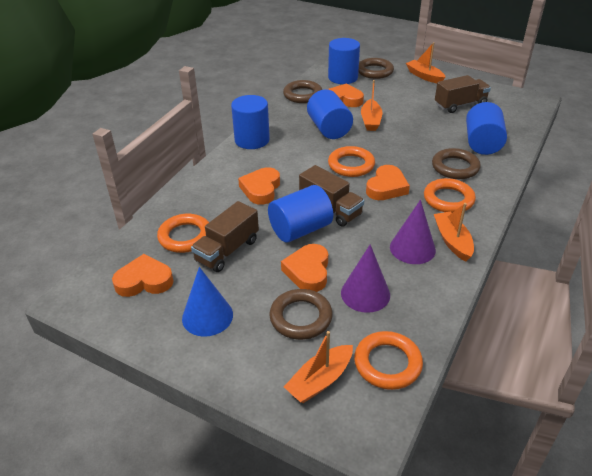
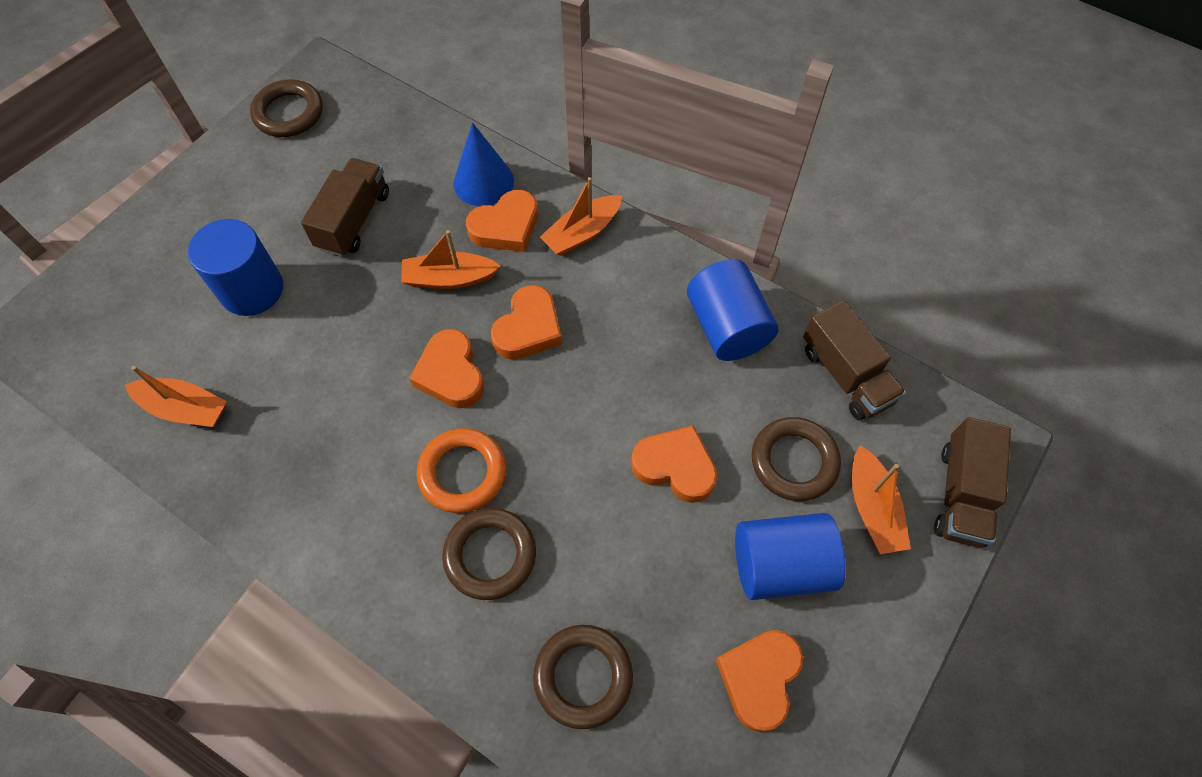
blue cylinder: [231,95,270,149] [268,185,333,243] [307,89,353,139] [328,38,360,84] [466,102,507,155] = 5 -> [188,219,283,316] [687,259,778,361] [735,513,846,600] = 3
orange ring: [157,214,209,253] [328,146,375,177] [354,331,423,390] [424,178,476,213] = 4 -> [417,428,506,513] = 1
purple cone: [341,245,390,313] [390,200,436,264] = 2 -> none = 0

